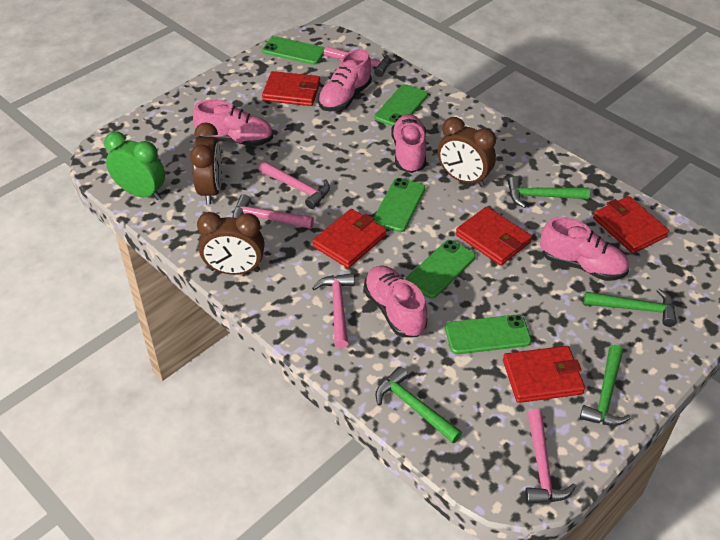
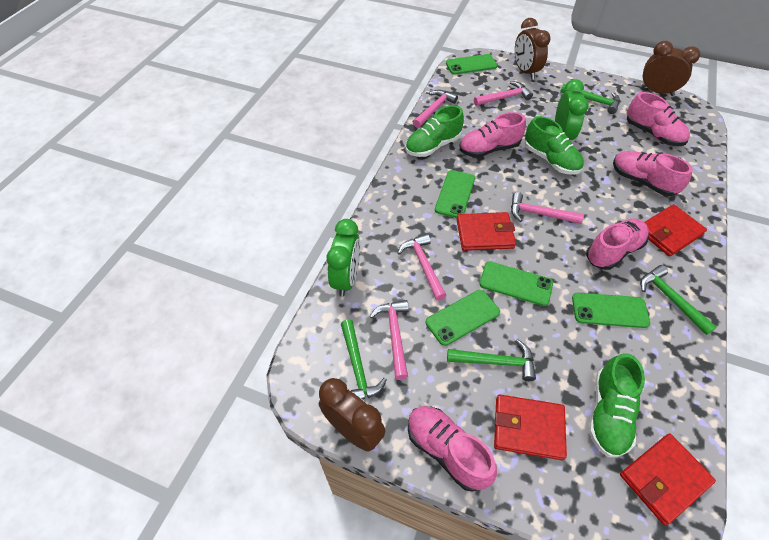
green clock: [104,132,165,200] = 1 -> [327,219,360,297] [555,79,589,140] = 2
green shoe: none = 0 -> [405,105,464,157] [525,116,584,175] [589,353,645,457] = 3
red wallet: [262,71,320,106] [312,209,387,268] [456,207,532,265] [503,346,585,403] [593,196,669,254] = 5 -> [457,212,516,251] [494,395,567,460] [620,434,716,525] [645,204,707,257] = 4

